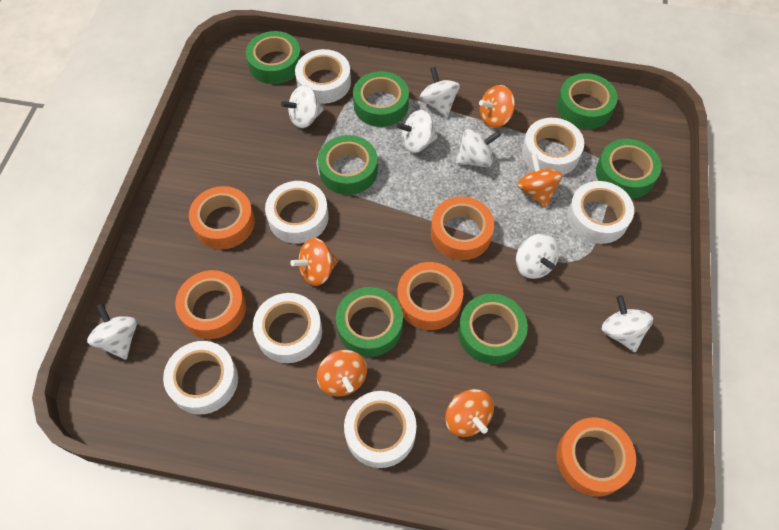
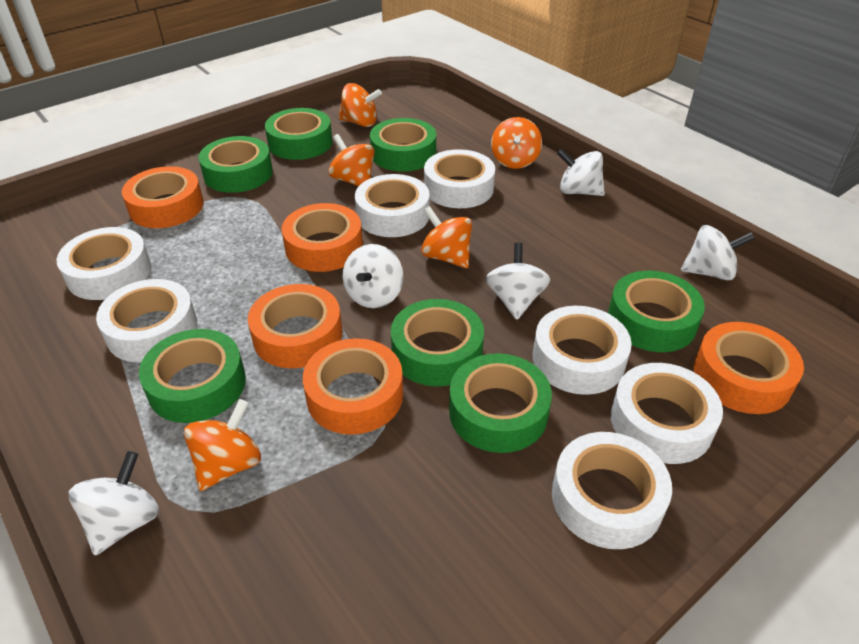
white spinning top: [87,303,137,359] [281,85,324,128] [396,110,438,153] [420,67,460,117] [456,129,501,167] [516,234,559,279] [602,295,653,352] = 7 -> [69,451,159,555] [343,244,403,308] [485,242,550,320] [557,148,605,196] [681,225,755,280] = 5

